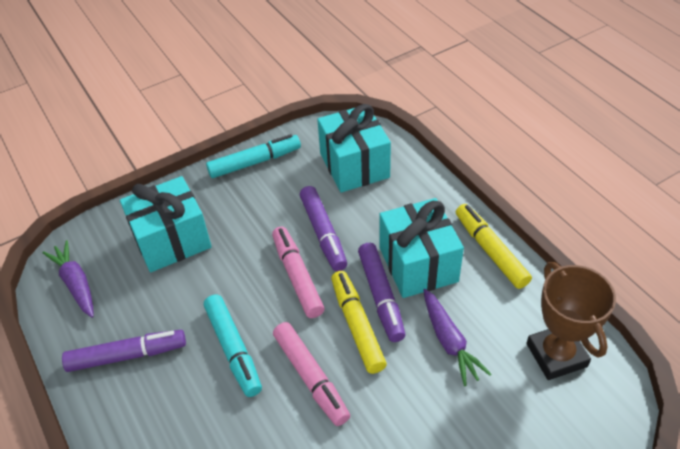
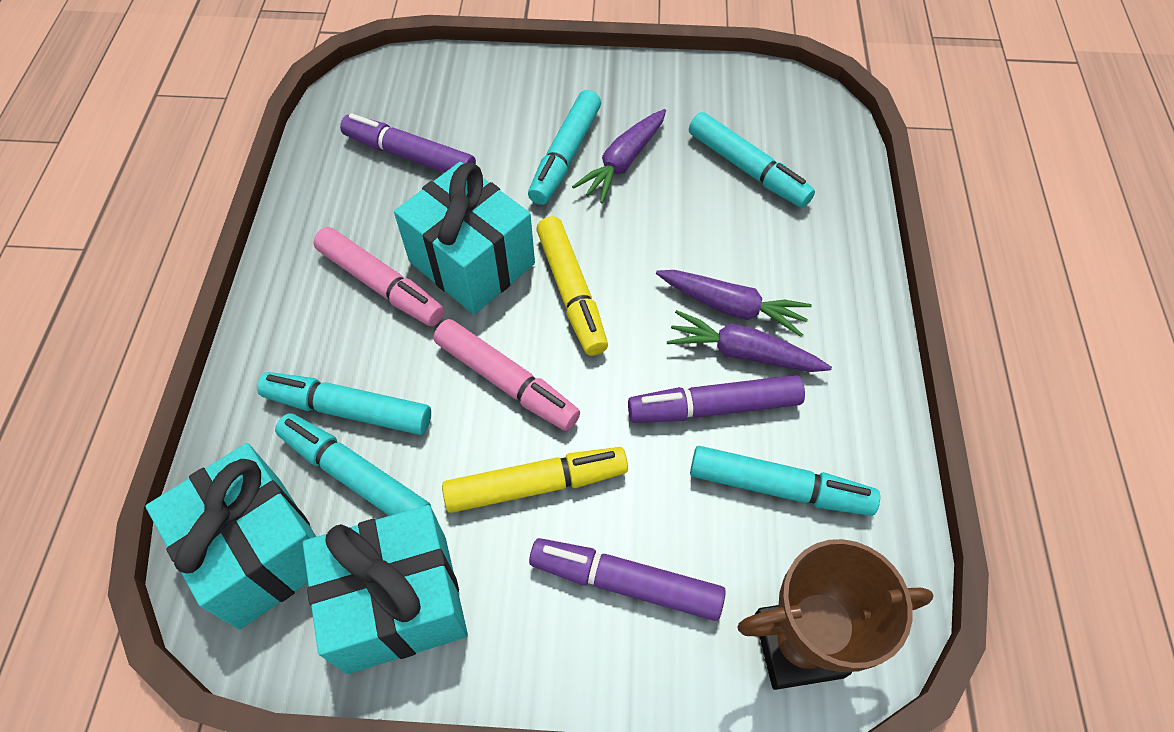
purple carrot: [42,240,94,318] [423,289,492,386] = 2 -> [572,109,666,203] [656,270,812,337] [667,310,832,372] = 3
turquoise marker: [204,294,262,397] [206,134,301,178] = 2 -> [257,372,431,435] [275,413,431,516] [528,90,601,205] [689,112,815,208] [690,446,880,516] = 5

